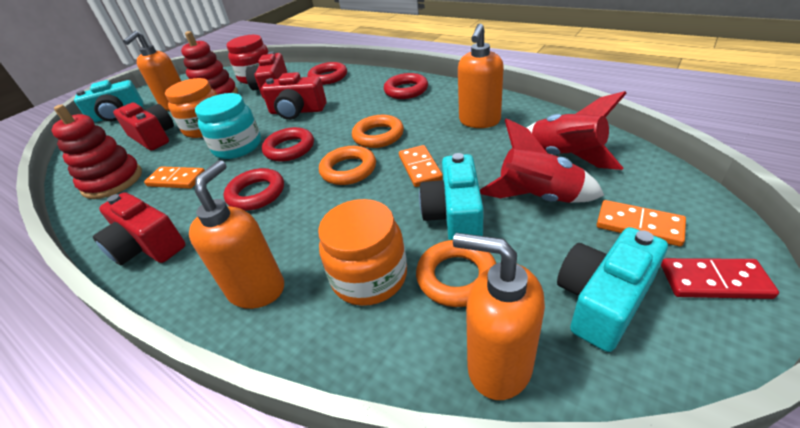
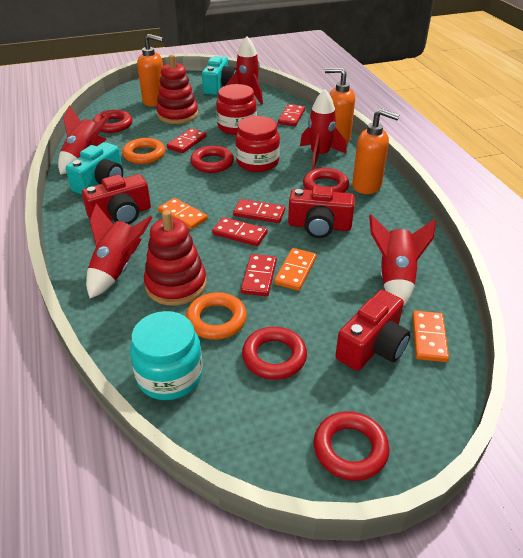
orange jar: [165,78,217,138] [318,199,407,306] = 2 -> none = 0
orange ring: [319,146,376,185] [352,115,404,148] [416,240,496,307] = 3 -> [122,138,165,164] [186,292,247,340] = 2
orange soap dispenser: [123,31,181,110] [189,160,284,309] [453,233,545,400] [458,24,504,128] = 4 -> [137,34,163,107] [325,67,355,145] [352,109,399,194] = 3
red camera: [93,192,186,265] [113,102,174,150] [246,51,287,99] [261,72,326,120] = 4 -> [82,174,151,224] [288,186,355,238] [336,290,411,371] = 3
red domino: [661,258,779,299] = 1 -> [167,128,206,153] [212,217,267,246] [233,199,285,223] [241,254,277,296] [278,104,305,126] = 5
red jar: [227,35,269,84] = 1 -> [216,84,257,135] [235,116,280,172] = 2
red ring: [224,168,284,211] [262,127,314,162] [308,62,347,85] [384,73,428,99] = 4 -> [93,110,133,133] [190,146,234,173] [242,327,307,380] [303,168,349,193] [314,411,390,481] = 5
red rocket: [480,118,604,203] [526,91,627,170] = 2 -> [58,106,111,175] [86,204,153,298] [226,36,263,105] [300,89,347,170] [369,214,436,307] = 5
turquoise camera: [74,80,143,123] [419,153,484,240] [557,227,668,352] = 3 -> [66,142,123,195] [202,56,236,95] = 2

